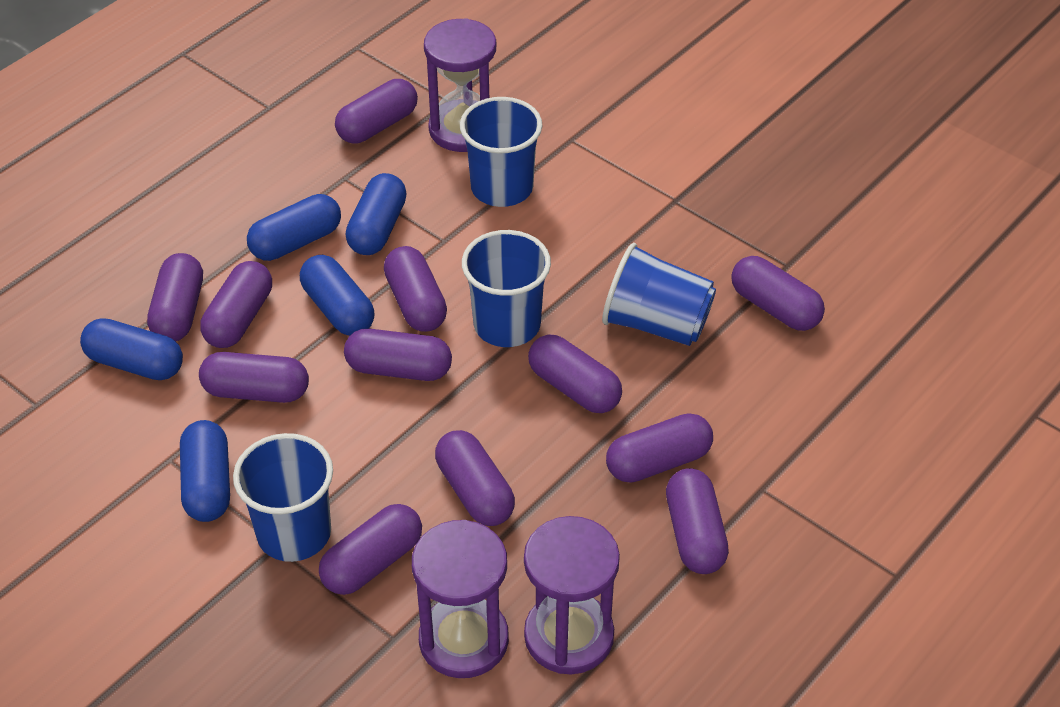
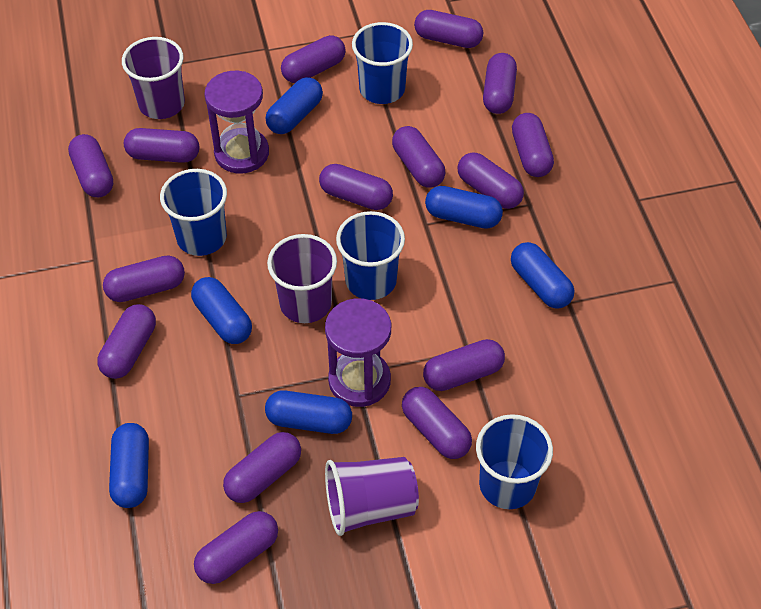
blue capsule: [80,318,183,380] [180,420,230,522] [247,194,341,261] [300,255,374,336] [345,173,407,255] = 5 -> [109,423,149,508] [191,277,252,344] [265,390,352,434] [266,77,323,134] [425,186,503,229] [511,242,574,308] = 6
purple capsule: [147,253,203,341] [199,352,309,403] [200,261,272,348] [319,504,422,595] [335,79,418,143] [344,329,452,381] [384,246,447,332] [435,430,515,526] [528,334,622,413] [606,413,713,483] [666,468,729,574] [731,256,825,331] = 12 -> [68,134,113,197] [97,304,156,379] [103,255,185,302] [124,128,199,163] [194,511,278,584] [223,432,301,503] [281,35,346,83] [319,164,393,210] [392,126,445,188] [402,387,472,459] [414,10,483,48] [423,339,505,391] [458,152,524,209] [483,53,517,114] [512,113,554,177] = 15
purple cup: none = 0 -> [122,37,185,119] [267,234,337,323] [325,457,419,536] = 3
purple hourglass: [412,520,509,678] [424,18,496,152] [524,516,620,674] = 3 -> [204,71,269,174] [325,298,391,407] = 2

